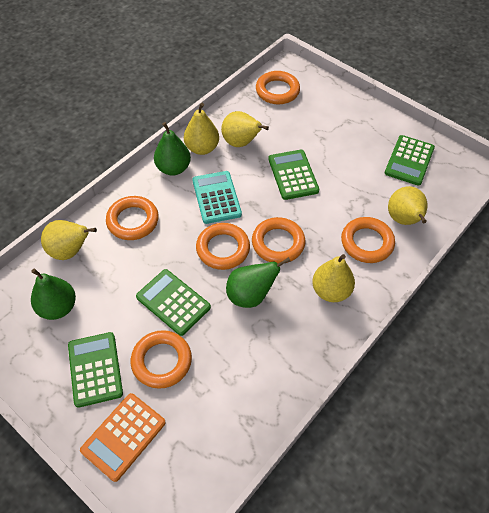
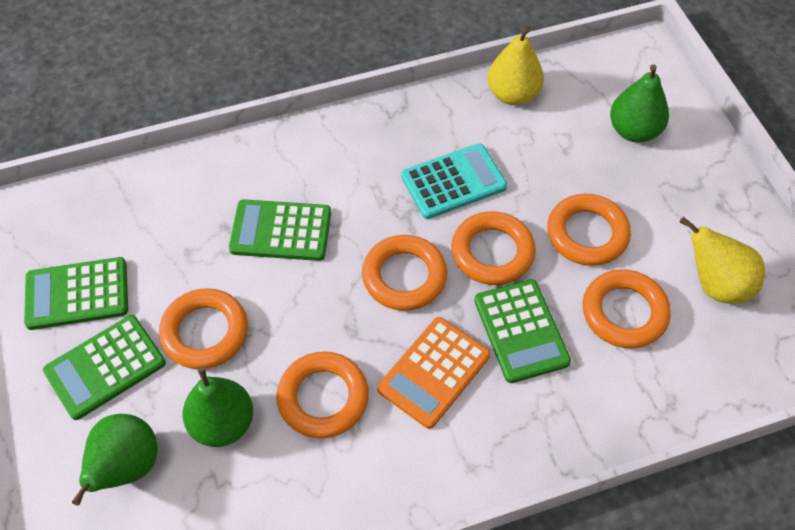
yellow pear: [41,220,97,260] [184,103,219,155] [221,111,269,147] [312,254,355,302] [388,186,428,225] = 5 -> [487,26,544,105] [679,217,765,304] = 2

